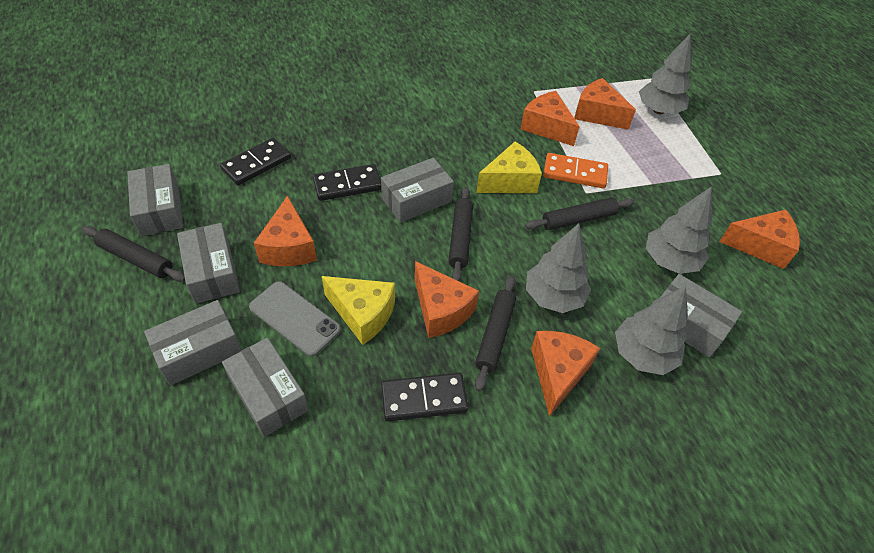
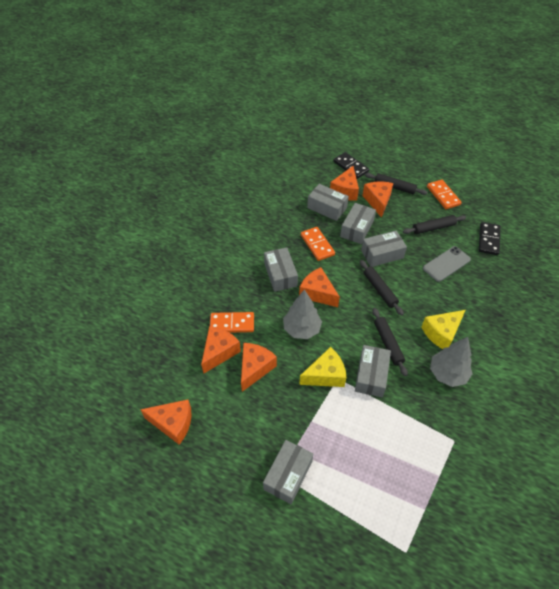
black domino: [220,138,291,185] [313,164,381,201] [381,373,468,422] = 3 -> [333,152,369,179] [479,222,500,255] = 2
grey tree: [526,224,591,313] [615,286,688,375] [639,34,691,114] [646,186,712,274] = 4 -> [283,289,322,339] [430,337,473,387] = 2
orange domino: [543,153,608,188] = 1 -> [210,312,254,333] [301,227,335,261] [427,180,462,209] = 3

